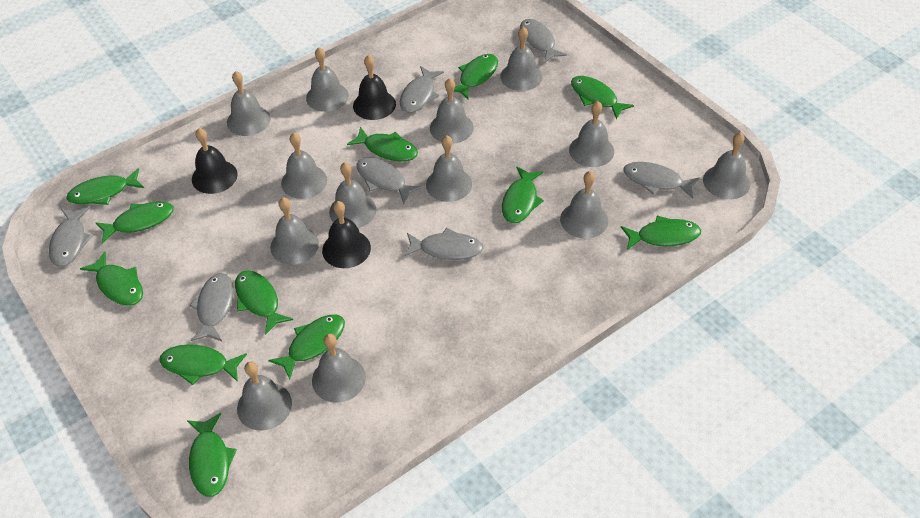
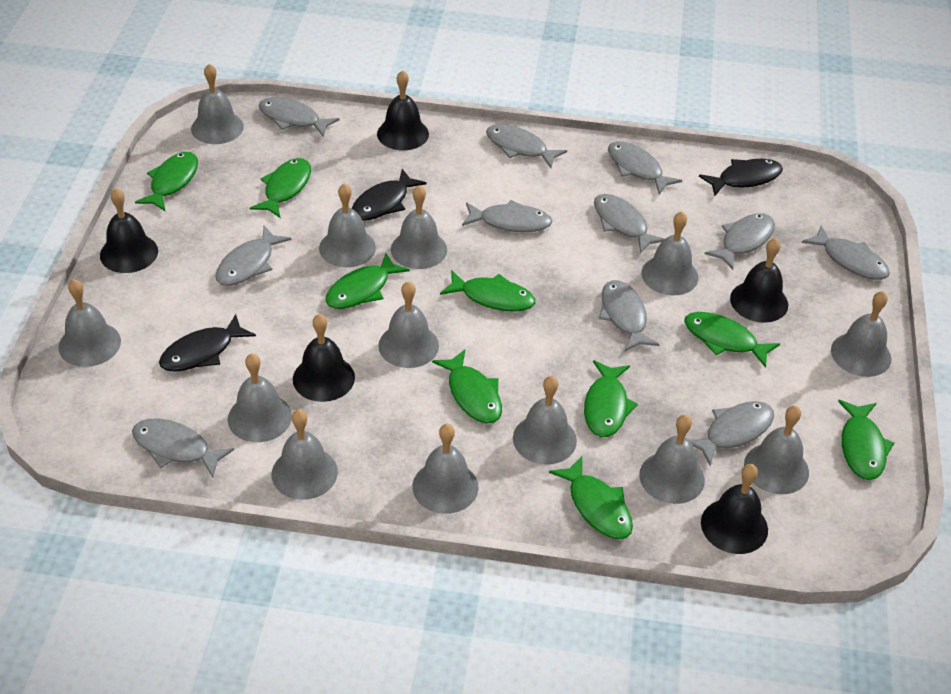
black bell: [192,128,238,194] [322,201,371,268] [353,55,396,120] = 3 -> [100,188,158,273] [293,314,355,402] [377,70,429,150] [701,464,768,554] [730,238,788,323] = 5
black fish: none = 0 -> [159,314,256,372] [352,169,427,220] [699,159,783,196] = 3
green fish: [66,168,144,205] [80,252,143,306] [96,202,174,244] [159,344,247,385] [187,413,237,497] [235,270,293,335] [268,315,345,379] [347,127,418,161] [454,54,498,99] [502,166,544,223] [571,76,634,120] [621,216,701,250] = 12 -> [135,152,198,211] [250,158,311,218] [326,253,410,309] [432,349,502,424] [440,270,535,312] [549,456,633,539] [584,360,638,437] [684,312,780,368] [838,400,894,480] = 9
grey fish: [49,207,92,267] [189,273,234,341] [356,157,423,204] [400,66,444,113] [403,228,483,260] [520,19,567,63] [623,162,700,198] = 7 -> [132,419,234,478] [215,226,291,286] [258,97,339,137] [462,200,552,232] [486,124,567,168] [594,194,665,254] [599,280,660,352] [608,141,682,195] [688,401,774,466] [705,213,775,270] [802,225,890,280] = 11

